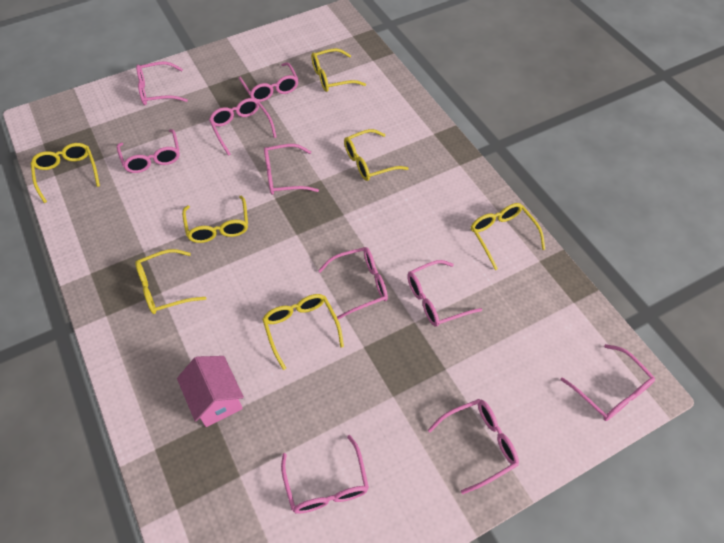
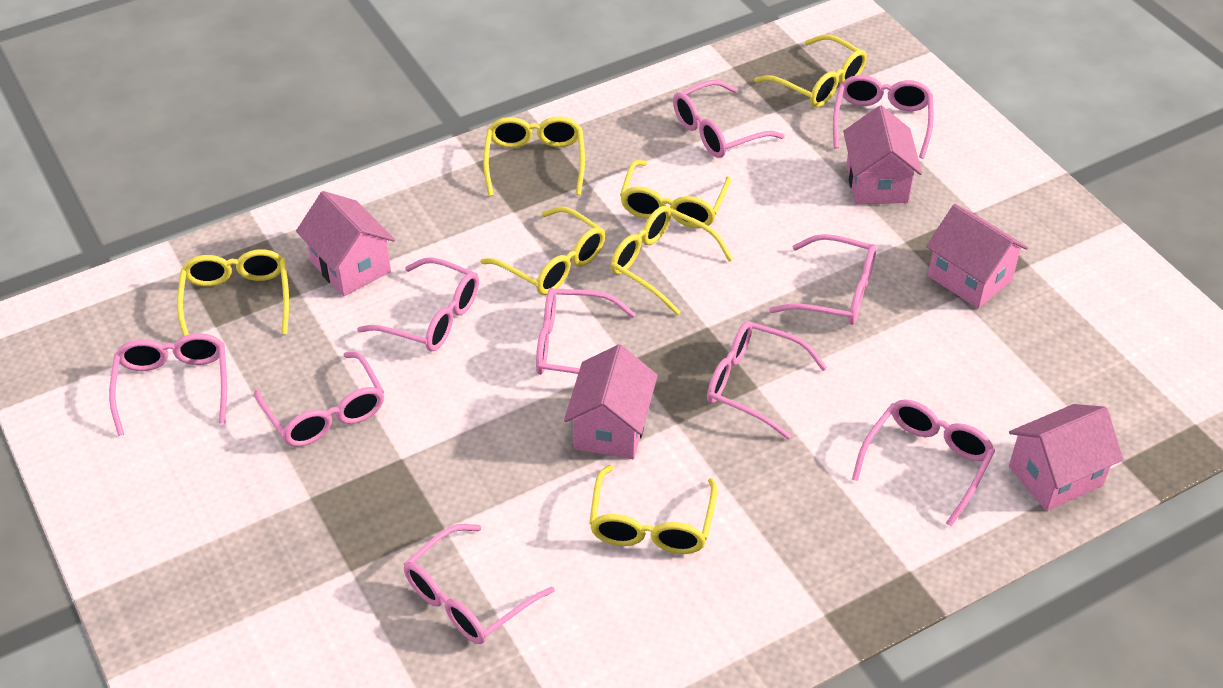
pink house: [177,356,244,427] = 1 -> [296,191,395,296] [564,344,658,459] [843,105,922,205] [926,204,1028,308] [1009,404,1124,511] = 5

